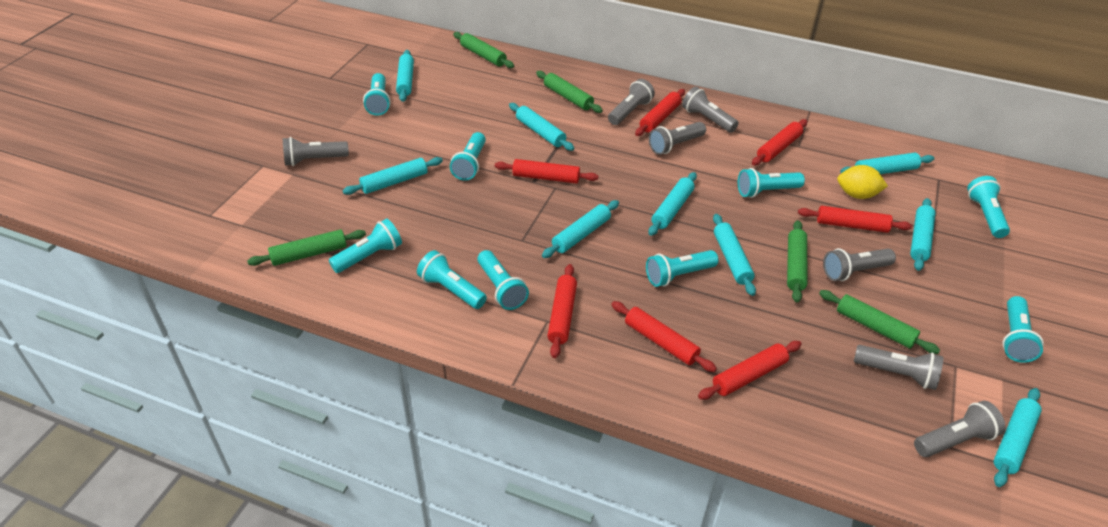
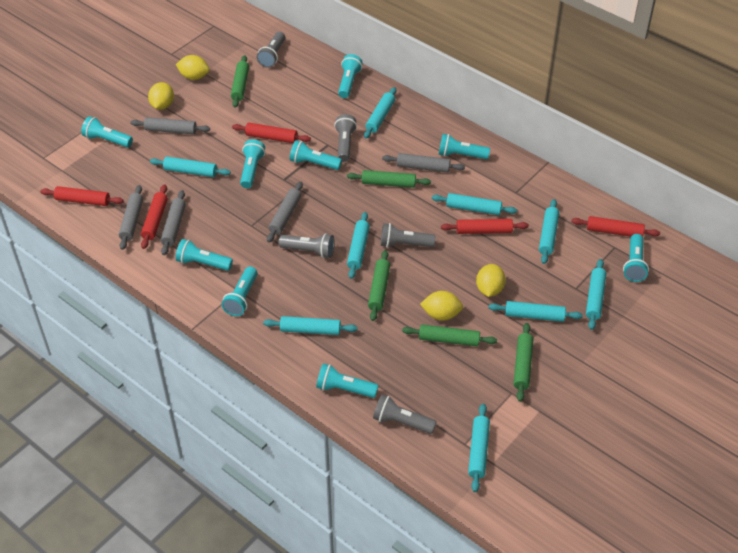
grey flashlight: [283,137,349,166] [608,79,655,125] [649,122,706,155] [682,87,739,132] [823,248,896,281] [854,345,943,390] [914,401,1005,457] = 7 -> [257,32,285,68] [278,233,335,258] [334,114,357,162] [373,394,437,434] [381,223,436,248] = 5
grey rolling pin: none = 0 -> [119,185,143,250] [130,117,210,134] [160,190,186,255] [267,182,303,243] [382,153,465,173] = 5
red rolling pin: [495,159,598,183] [547,264,577,358] [611,301,717,372] [635,89,685,136] [698,341,802,400] [752,119,807,165] [798,206,912,233] = 7 -> [40,186,124,206] [141,184,168,249] [232,123,311,143] [441,219,529,234] [572,216,660,237] = 5
yellow lemon: [837,165,888,199] = 1 -> [148,82,174,110] [176,55,210,80] [420,291,463,321] [476,264,506,297] = 4

